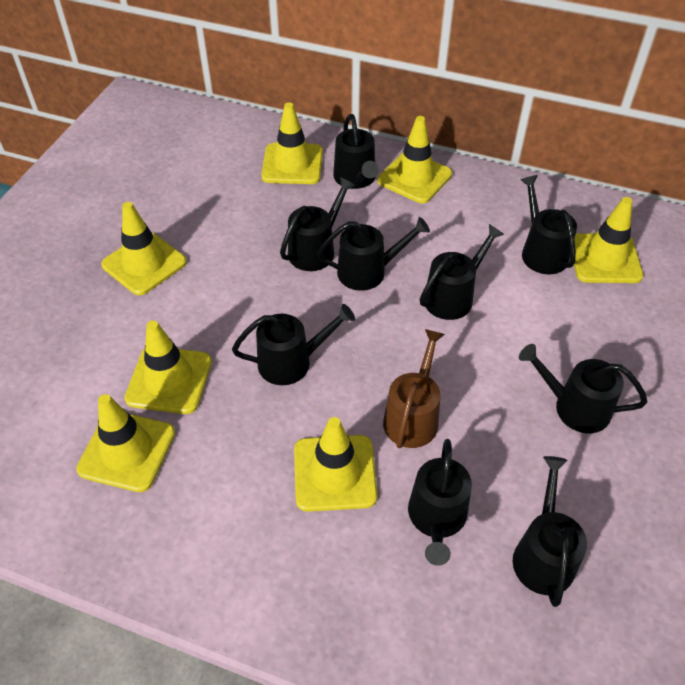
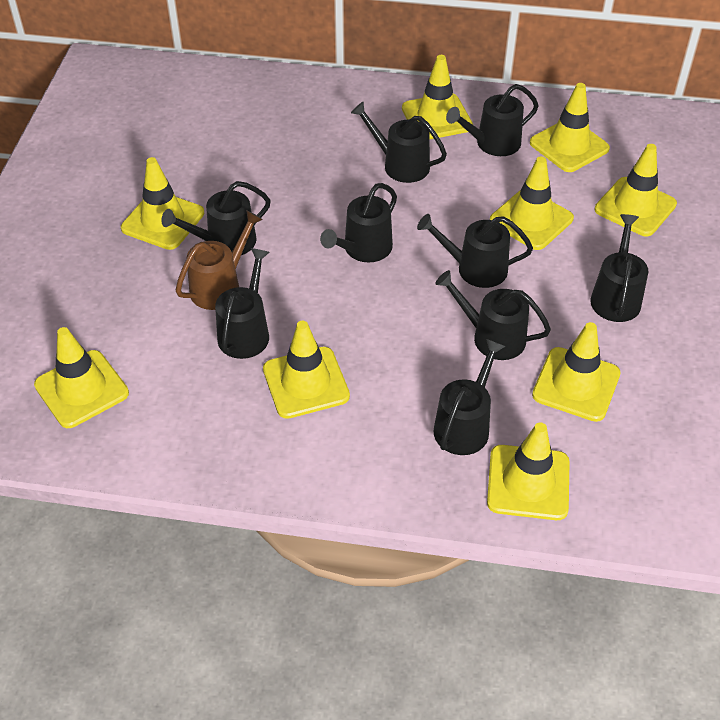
yellow traffic cone: [76,394,175,492] [101,202,187,295] [124,320,212,414] [261,102,323,184] [294,417,377,512] [378,116,452,203] [574,197,643,283] = 7 -> [34,327,129,428] [121,157,204,250] [263,321,350,419] [402,55,473,139] [487,422,570,520] [490,156,574,250] [530,83,610,172] [532,322,621,422] [595,144,677,237] = 9

